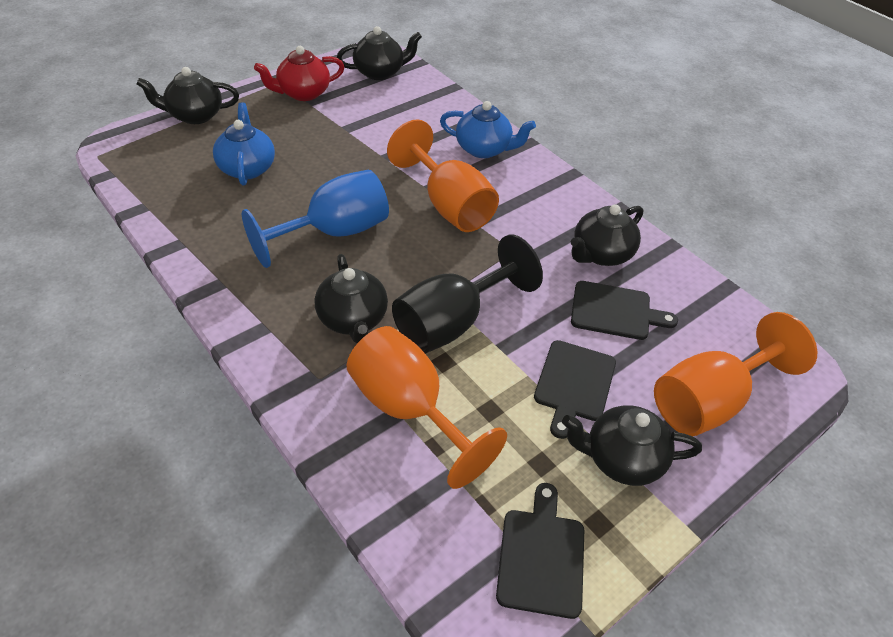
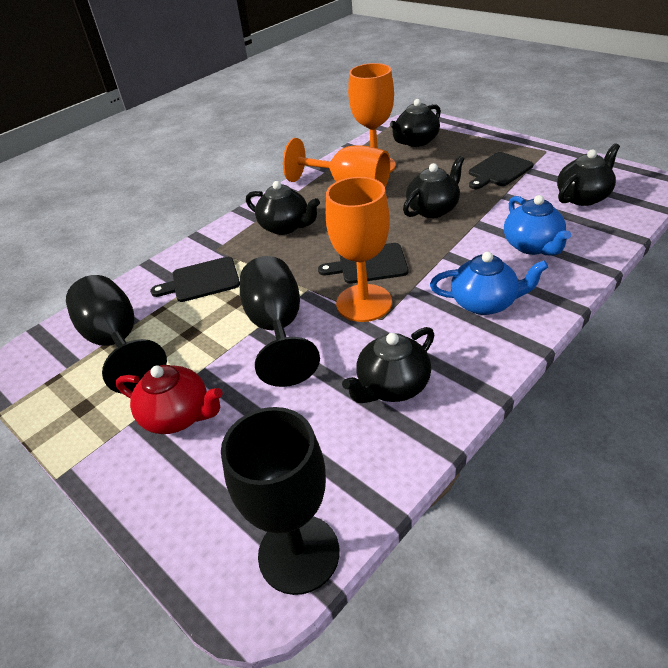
black goblet: [392,234,543,354] = 1 -> [66,275,167,394] [221,407,340,595] [240,256,320,387] = 3
blue goblet: [242,170,389,268] = 1 -> none = 0

